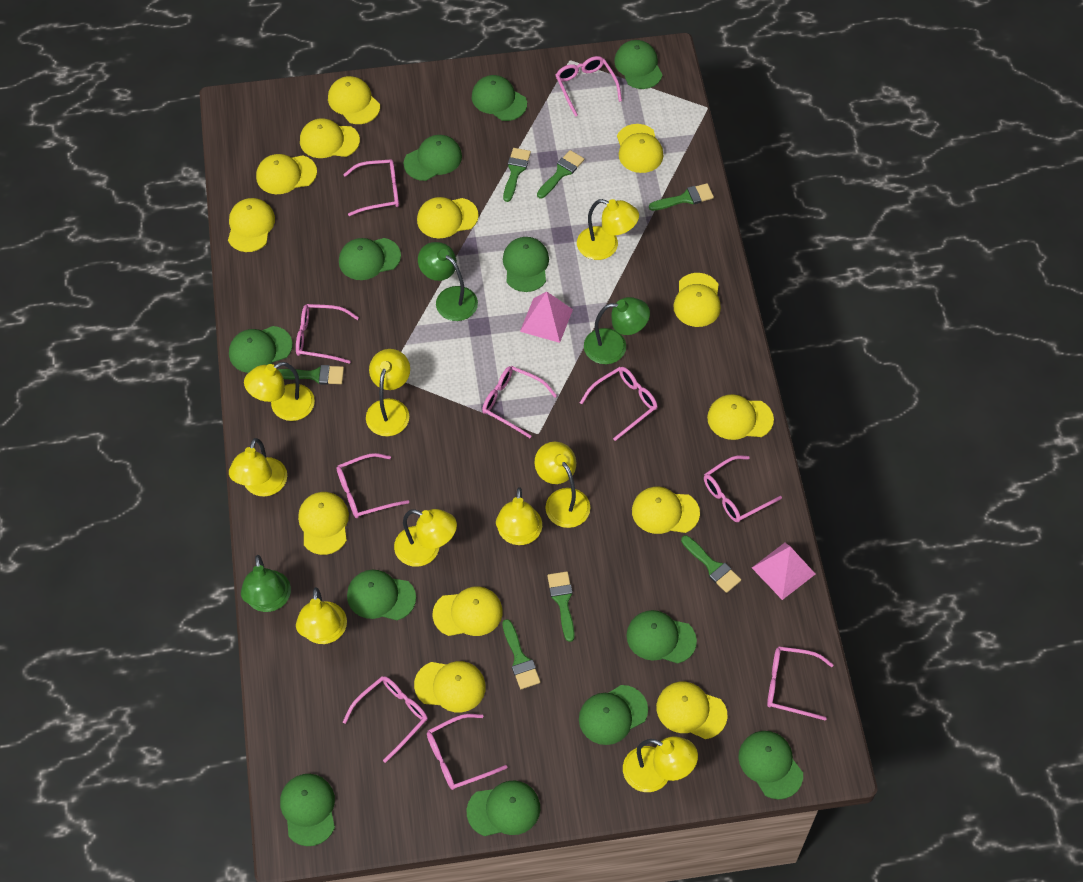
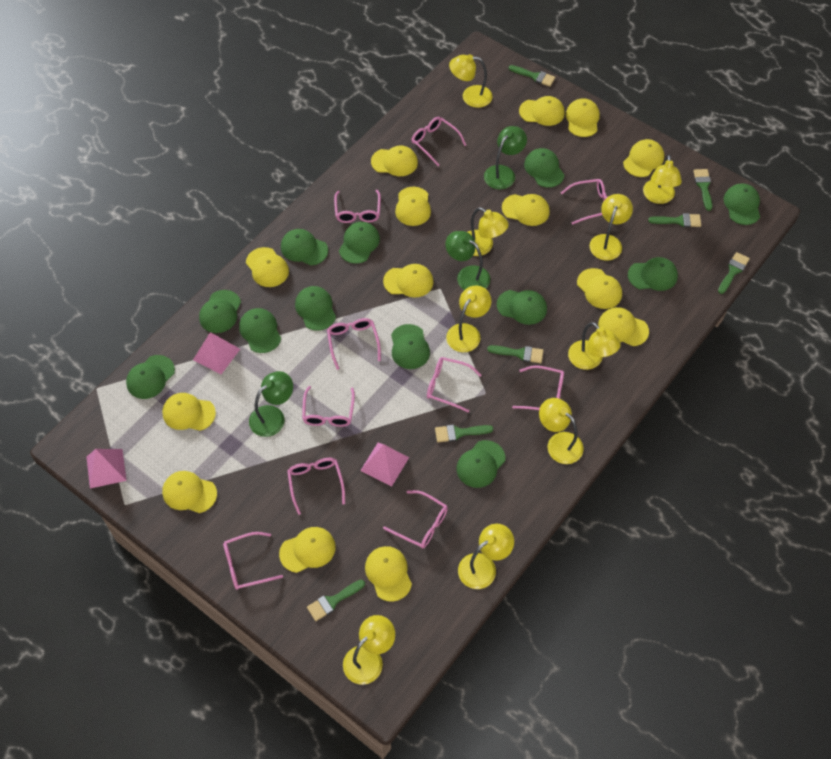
pink pyramid: [520,291,573,343] [752,543,815,600] = 2 -> [86,449,127,489] [193,332,240,374] [360,443,409,486] = 3
yellow cap: [228,198,275,252] [256,154,317,194] [298,492,349,555] [300,118,360,158] [328,76,380,124] [414,661,486,712] [417,197,479,238] [433,587,503,636] [617,124,663,173] [632,487,700,534] [656,682,728,739] [673,273,721,327] [707,394,774,440] = 13 -> [162,393,216,431] [162,471,217,513] [246,247,289,287] [279,527,336,573] [365,546,412,602] [371,146,418,176] [383,264,434,298] [395,187,431,226] [502,194,550,226] [519,96,565,126] [566,98,600,137] [577,268,622,309] [598,307,649,346] [623,139,664,177] = 14

